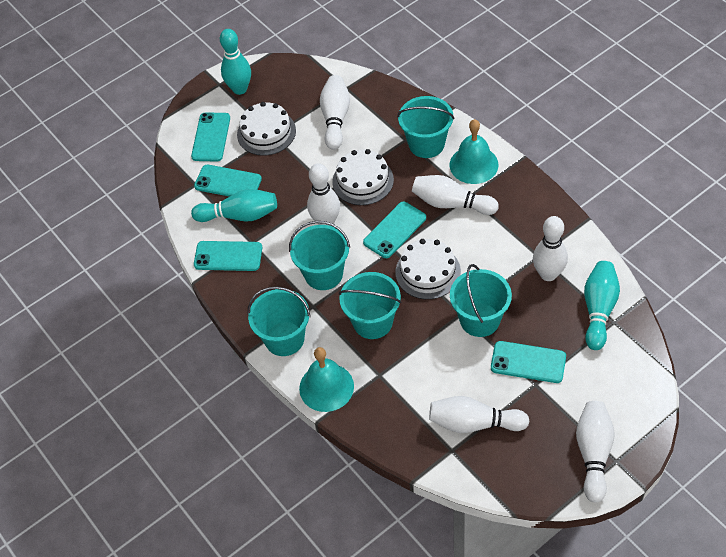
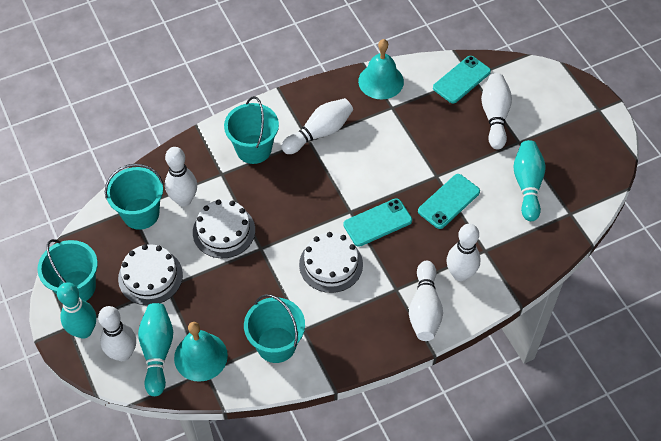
turquoise bucket: [248,287,311,356] [289,221,350,290] [339,272,401,339] [397,96,454,158] [450,264,512,337] = 5 -> [37,239,98,301] [105,164,163,230] [224,96,279,164] [244,294,305,363] = 4
turquoise phone: [191,112,230,162] [194,165,262,197] [194,241,262,271] [363,202,426,258] [491,341,566,383] = 5 -> [343,198,412,247] [418,174,480,229] [433,56,491,103] = 3

